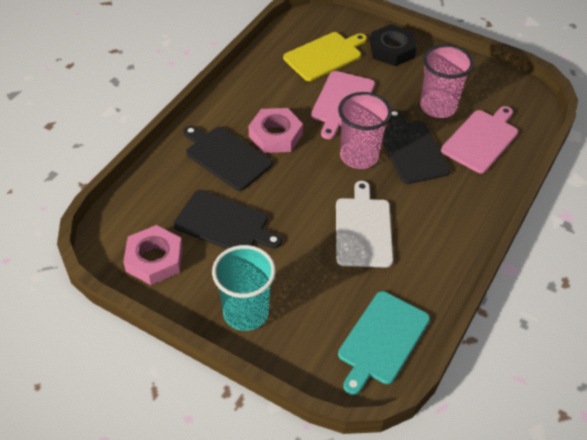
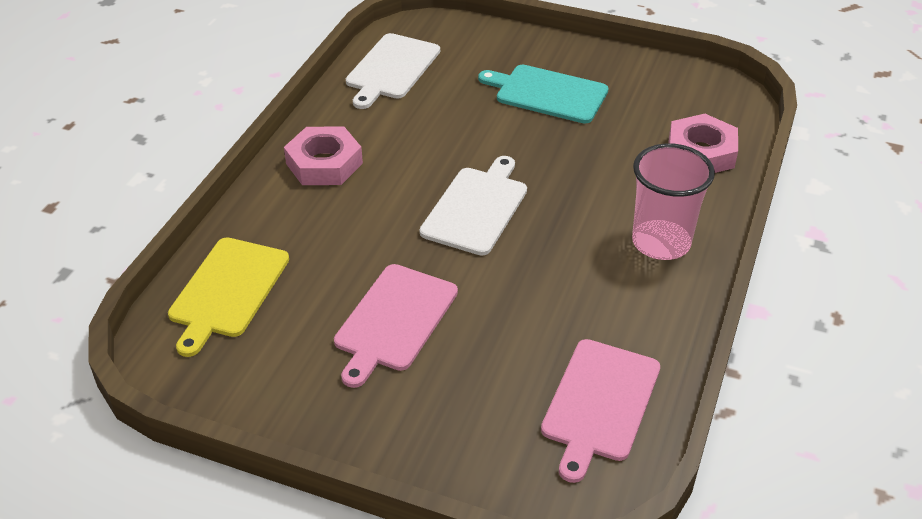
black cutting board: [173,190,282,249] [183,125,273,191] [382,109,450,184] = 3 -> none = 0
black nut: [370,24,417,66] = 1 -> none = 0
pink cup: [338,92,392,169] [420,44,474,118] = 2 -> [632,143,715,260] = 1
turquoise cup: [212,245,276,331] = 1 -> none = 0
white cutting board: [336,181,393,268] = 1 -> [346,33,440,109] [420,156,527,256] = 2

